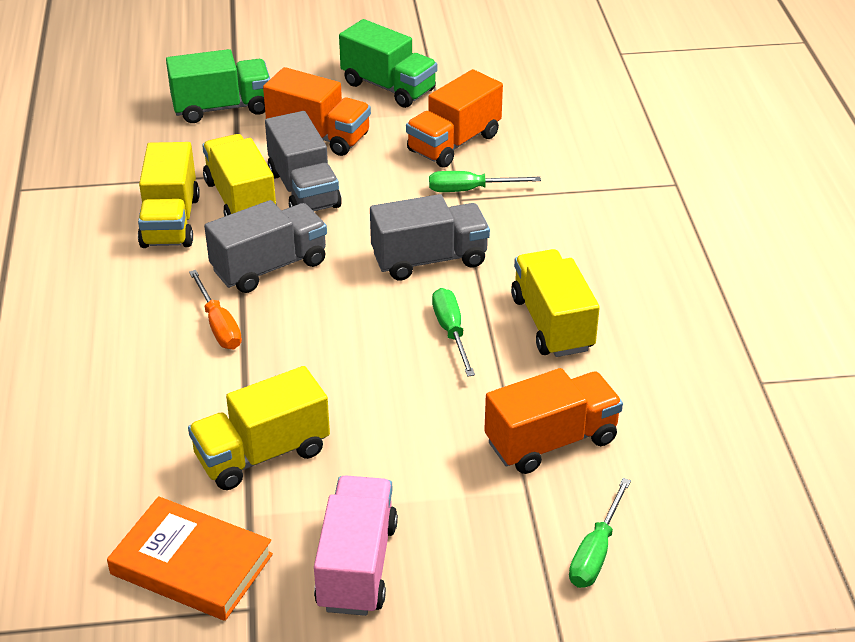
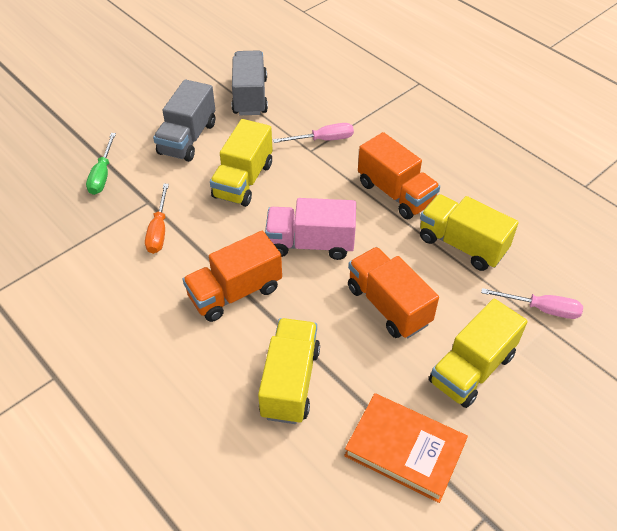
green screwdriver: [429,171,541,192] [432,288,475,377] [569,478,631,588] = 3 -> [86,133,116,195] = 1
green truck: [166,49,270,123] [339,19,437,108] = 2 -> none = 0
grey truck: [204,200,327,293] [265,111,342,211] [370,194,490,280] = 3 -> [153,79,215,162] [232,50,268,115] = 2
pink screwdriver: none = 0 -> [273,123,354,143] [481,288,583,319] = 2

